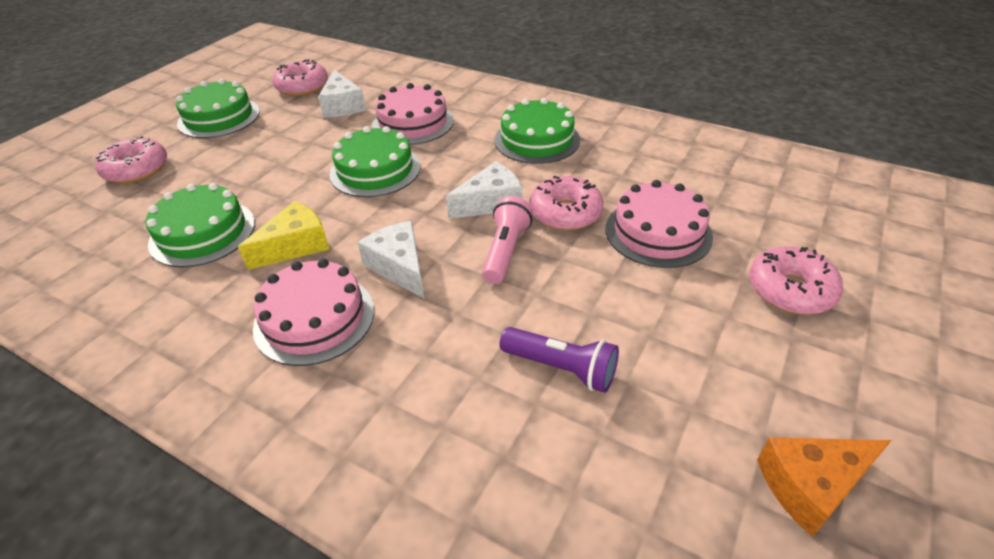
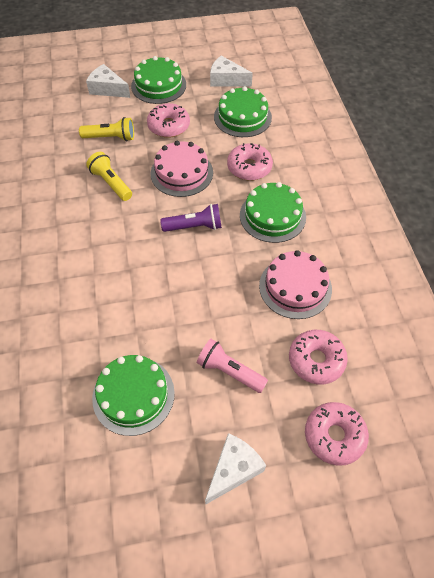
orange cheese: [757,437,892,537] = 1 -> none = 0
pink cake: [253,259,374,366] [372,83,454,145] [606,180,713,268] = 3 -> [151,141,213,197] [259,250,332,319] = 2
yellow cheese: [238,201,329,270] = 1 -> none = 0
yellow flashlight: none = 0 -> [79,117,134,141] [86,152,132,201] = 2

